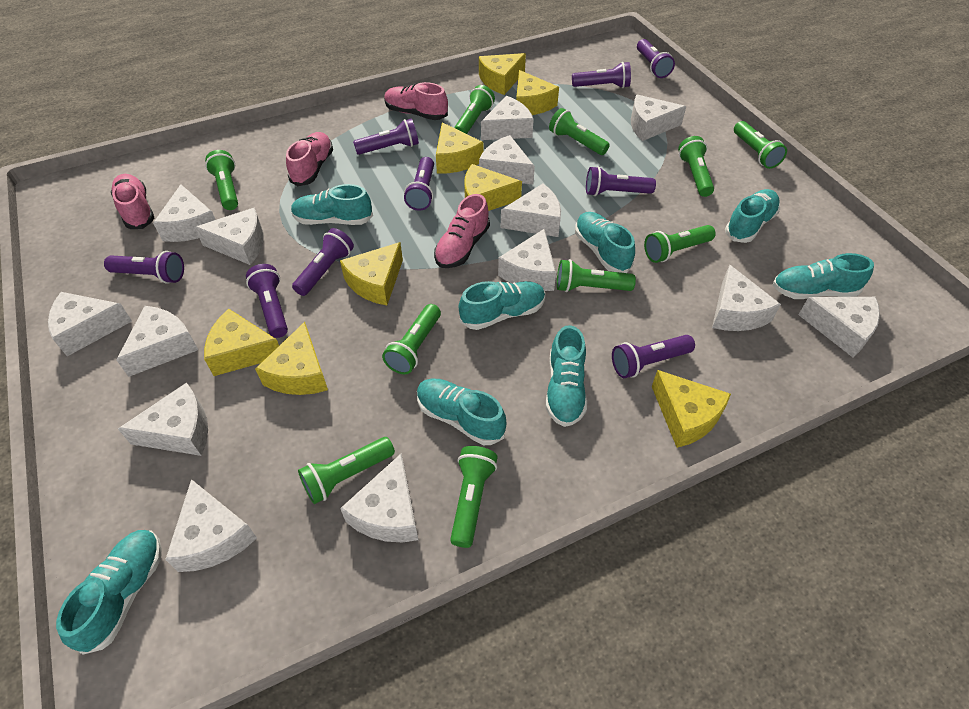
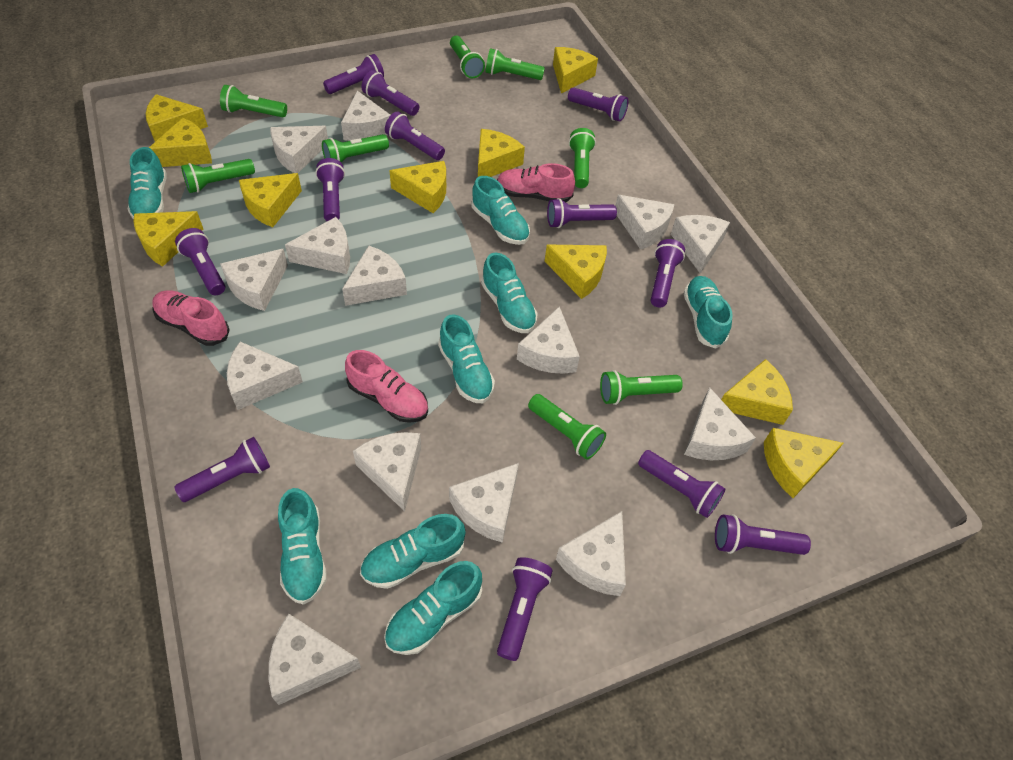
green flashlight: [205,150,238,210] [298,437,395,504] [382,304,441,375] [450,446,498,548] [454,85,495,134] [549,108,610,155] [557,259,636,292] [644,225,716,263] [678,136,714,197] [734,121,787,169] = 10 -> [181,159,255,193] [220,85,287,117] [322,134,389,162] [450,36,485,78] [485,48,545,80] [528,394,606,460] [569,128,596,188] [600,370,683,405] = 8
pink shoe: [111,174,154,229] [286,132,333,186] [384,82,448,120] [434,194,490,268] = 4 -> [152,290,230,346] [345,350,428,423] [497,163,575,202] = 3
purple flashlight: [104,251,184,284] [246,264,288,338] [292,228,354,296] [353,119,419,155] [404,157,434,211] [572,62,631,88] [586,166,656,196] [612,335,695,378] [637,39,675,78] = 9 -> [175,228,225,295] [175,437,270,502] [315,158,345,221] [323,54,384,94] [361,70,419,116] [385,111,445,160] [497,557,553,661] [547,198,617,228] [568,87,629,122] [638,450,725,518] [650,239,685,307] [715,514,811,555] = 12
yellow cheese: [204,309,279,376] [255,322,328,395] [340,242,403,305] [436,122,484,174] [464,164,522,211] [479,53,526,95] [516,70,559,115] [652,370,731,448] = 8 -> [133,211,203,267] [146,94,208,142] [149,118,212,167] [239,173,302,227] [389,161,446,213] [478,129,525,177] [544,245,607,299] [553,47,598,94] [721,359,793,425] [764,428,844,498] = 10

